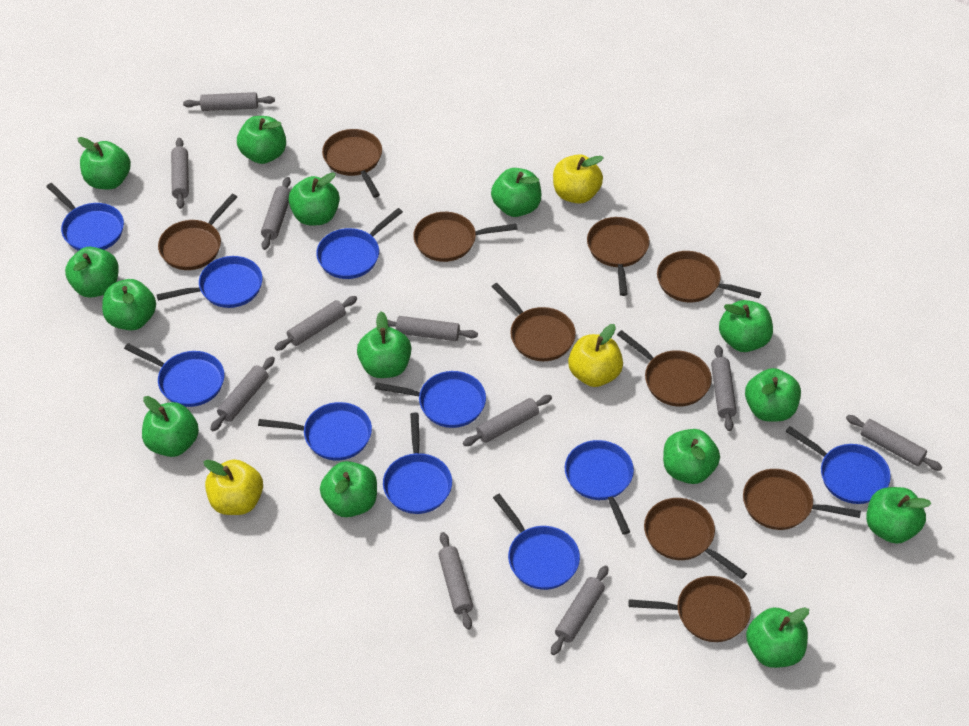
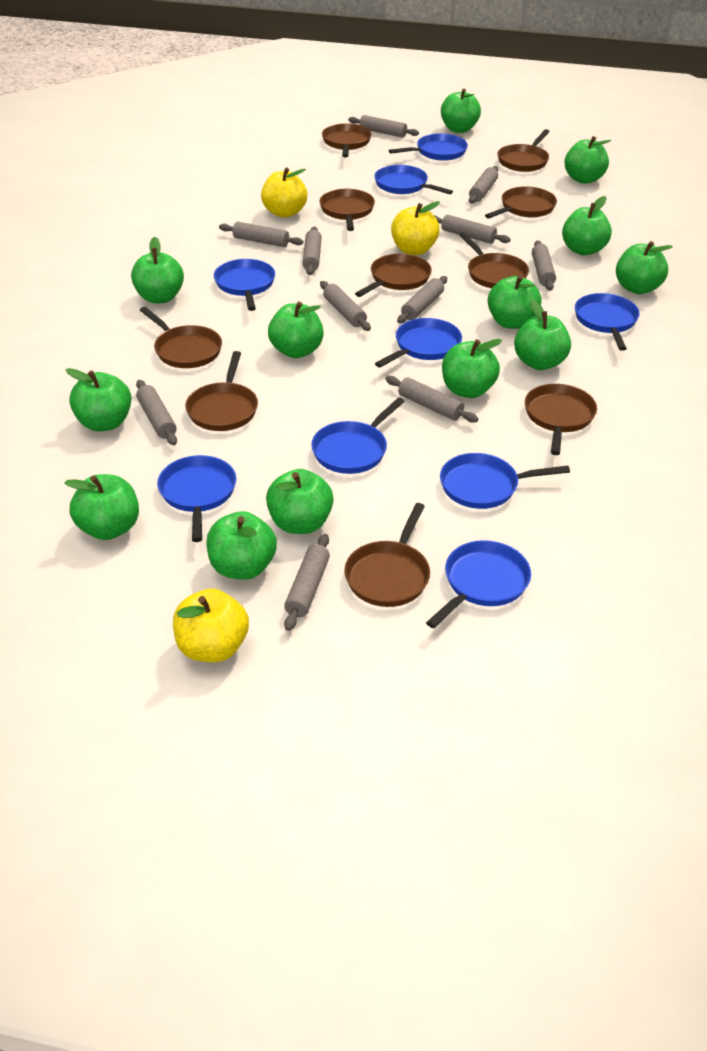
blue pan: [46,183,124,251] [124,343,224,407] [156,256,263,308] [258,402,372,460] [316,208,403,279] [375,371,486,428] [383,413,452,514] [493,494,580,590] [565,440,634,535] [785,426,891,504] = 10 -> [157,455,236,542] [214,259,275,311] [311,397,405,474] [374,165,453,195] [375,318,462,368] [389,133,468,161] [426,540,531,628] [440,453,570,509] [575,293,640,351] = 9
green apple: [65,247,119,298] [78,137,131,189] [102,279,156,330] [142,396,199,457] [237,116,286,164] [288,172,340,226] [320,461,377,517] [357,311,411,378] [491,168,541,217] [663,429,720,484] [719,300,773,352] [745,368,801,422] [746,607,809,668] [866,487,931,544] = 14 -> [64,474,139,540] [66,368,132,431] [131,237,184,303] [206,511,277,579] [266,469,334,534] [268,301,324,358] [441,88,481,133] [442,339,502,398] [488,275,541,329] [514,300,571,370] [562,196,612,255] [565,136,612,184] [616,241,673,294] = 13

